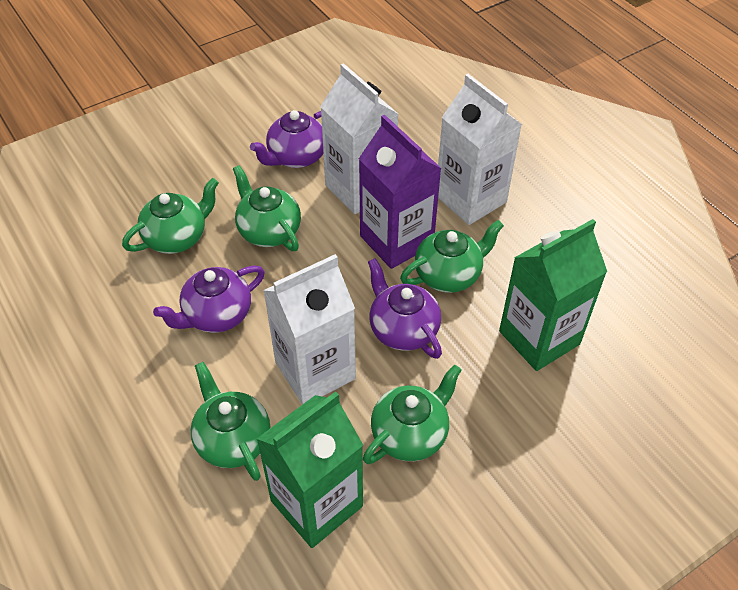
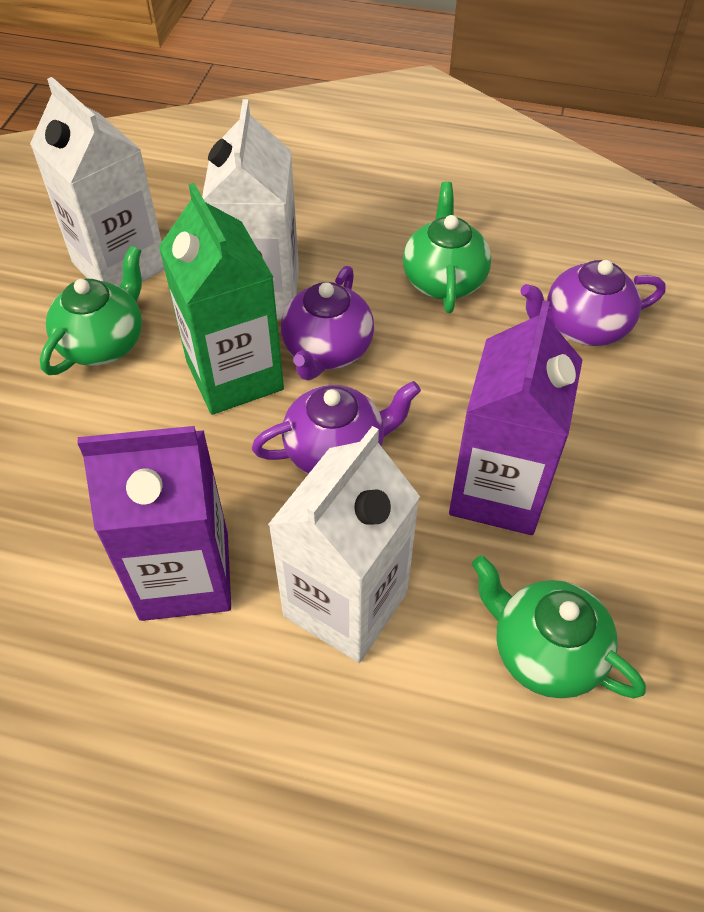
green carton: [257,391,363,548] [499,219,607,371] = 2 -> [159,183,284,415] = 1
green teapot: [122,178,219,254] [191,362,270,481] [233,165,301,251] [363,364,461,464] [400,220,504,293] = 5 -> [40,246,142,375] [403,182,491,313] [472,555,646,698] = 3
purple carton: [359,115,442,269] = 1 -> [77,426,231,621] [449,300,583,535] = 2

